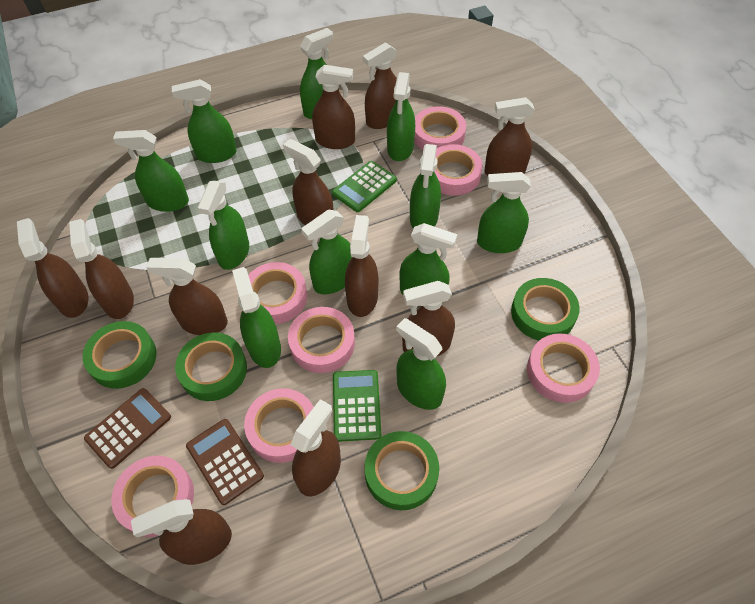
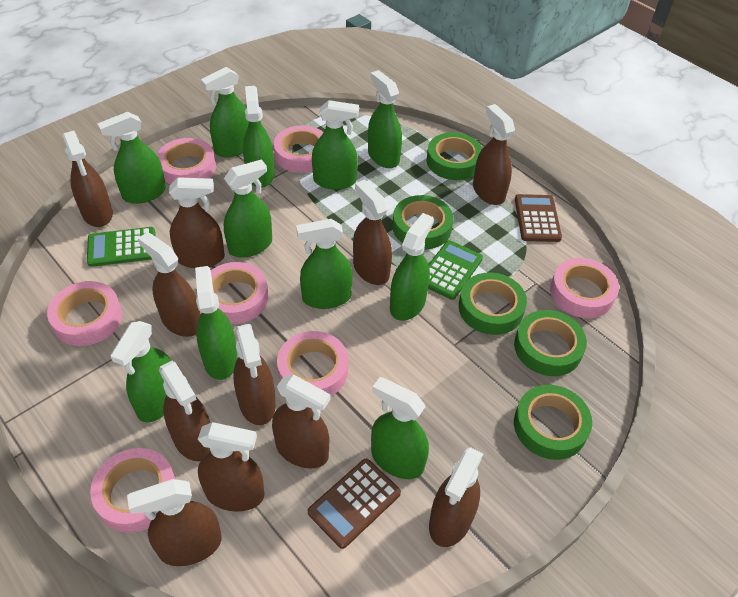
green tape: [82,321,157,389] [175,333,247,401] [364,431,439,510] [511,278,580,341] = 4 -> [392,195,453,250] [427,132,482,180] [459,272,527,335] [514,310,587,376] [514,385,592,460] = 5

